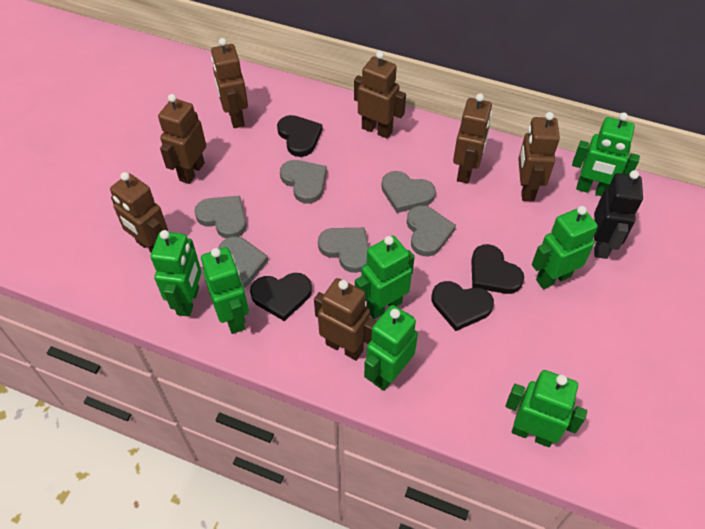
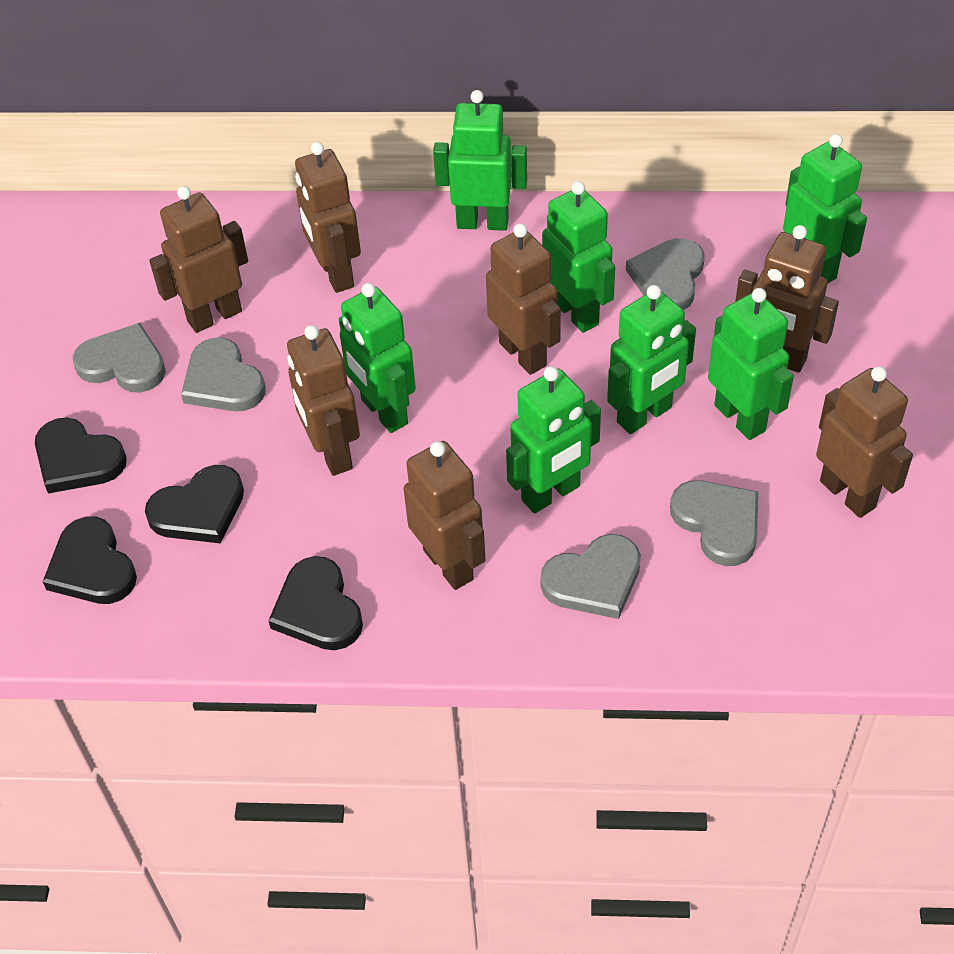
black robot: [594,170,643,259] = 1 -> none = 0
grey heart: [194,196,246,238] [218,237,269,288] [280,160,327,204] [318,228,369,273] [381,171,436,213] [407,206,456,256] = 6 -> [72,323,166,393] [181,338,266,411] [540,534,641,619] [626,238,704,310] [670,480,758,566] = 5

